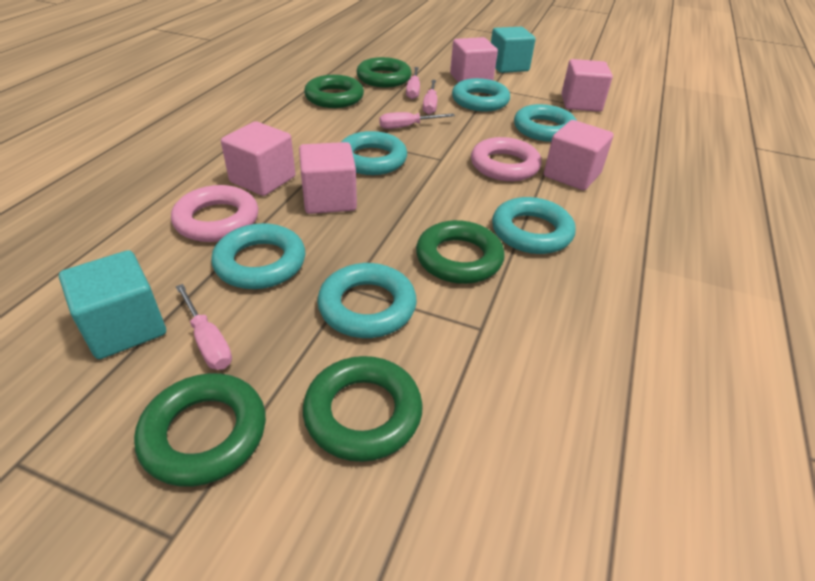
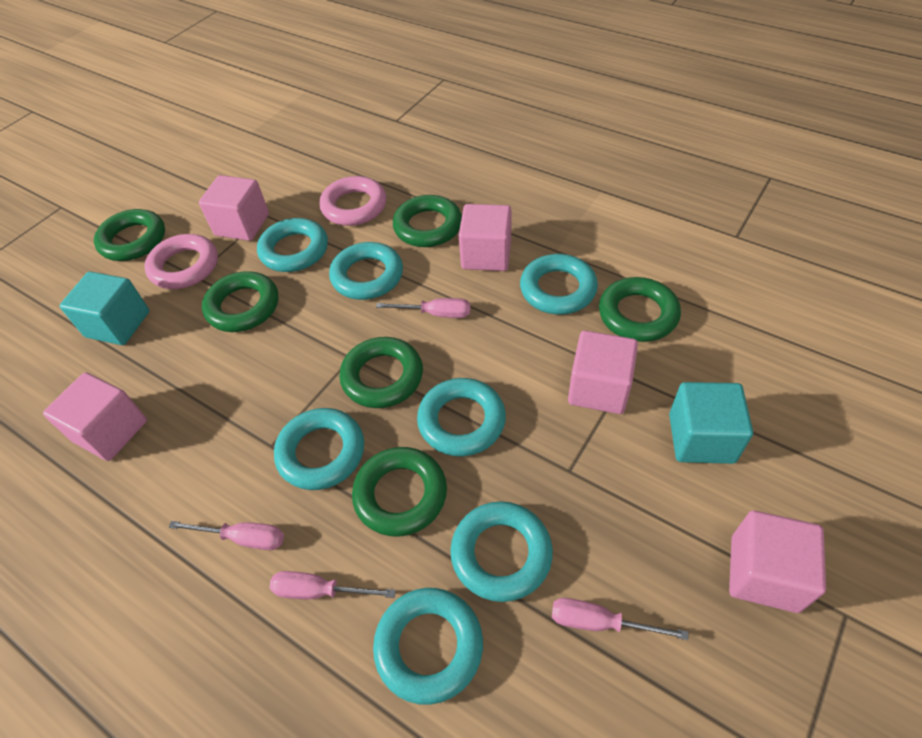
green ring: [134,373,266,487] [303,356,423,462] [304,75,364,108] [356,57,412,87] [416,220,505,284] = 5 -> [94,209,165,261] [202,271,278,332] [339,337,423,408] [352,447,447,537] [393,195,462,247] [599,277,681,342] = 6
turquoise ring: [211,223,305,289] [317,263,417,338] [341,131,407,175] [452,78,510,112] [492,197,576,254] [514,104,577,142] = 6 -> [257,218,328,272] [274,408,364,490] [329,242,403,300] [373,588,483,705] [417,378,506,456] [450,501,553,602] [520,254,598,315] = 7

